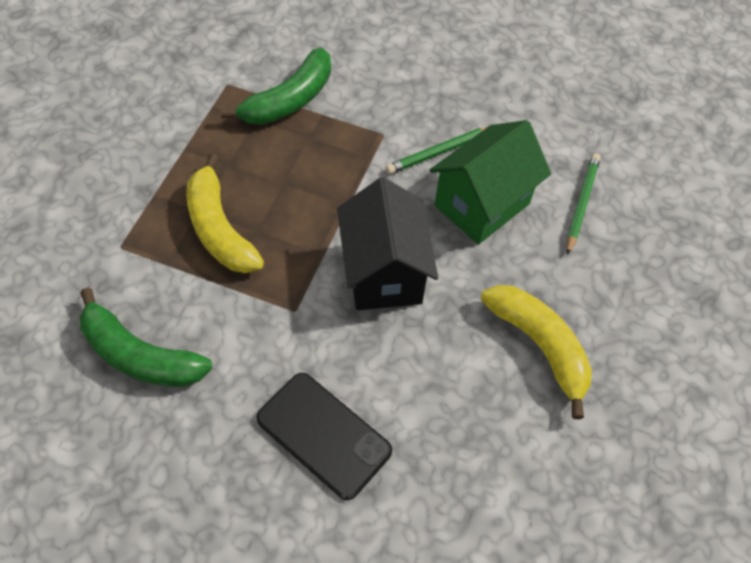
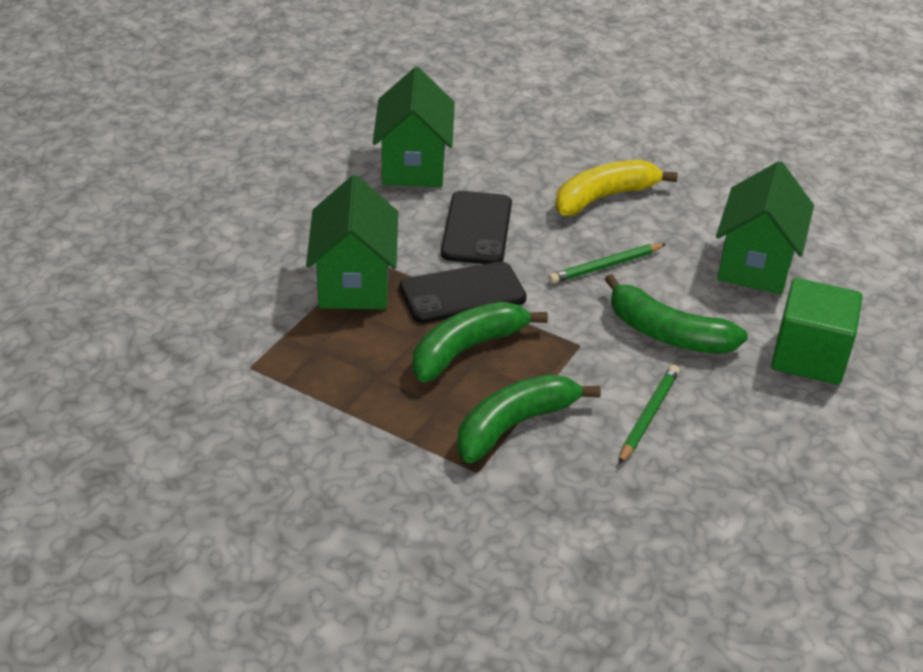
black house: [337,177,438,310] = 1 -> none = 0
black phone: [256,373,392,500] = 1 -> [399,261,527,323] [441,191,512,264] = 2
green banana: [79,288,212,387] [220,47,331,125] = 2 -> [412,302,548,382] [457,374,601,463] [605,274,748,354] = 3
green cube: none = 0 -> [771,278,862,385] = 1
green house: [430,120,551,244] = 1 -> [306,175,398,309] [373,67,455,187] [716,161,814,295] = 3
yellow banana: [186,154,264,273] [481,285,592,419] = 2 -> [555,160,678,216] = 1

